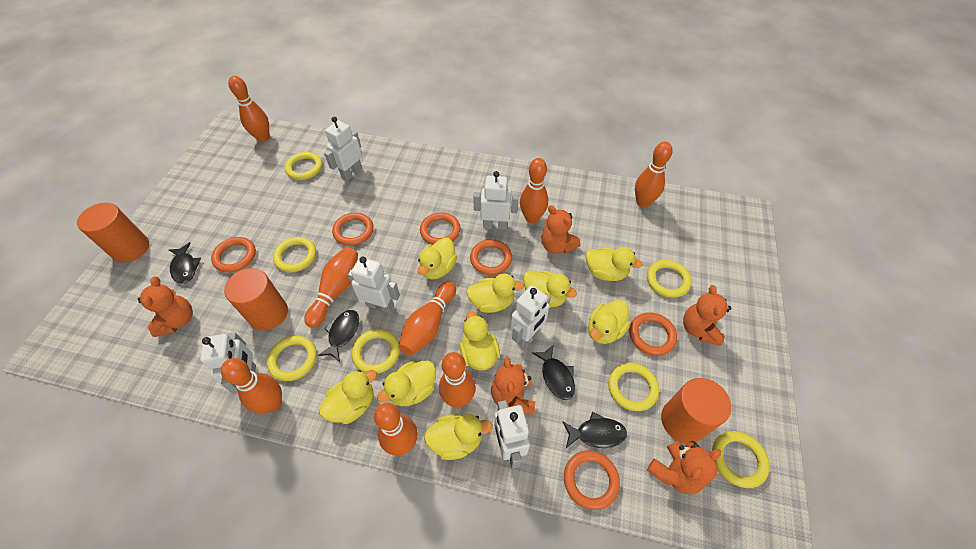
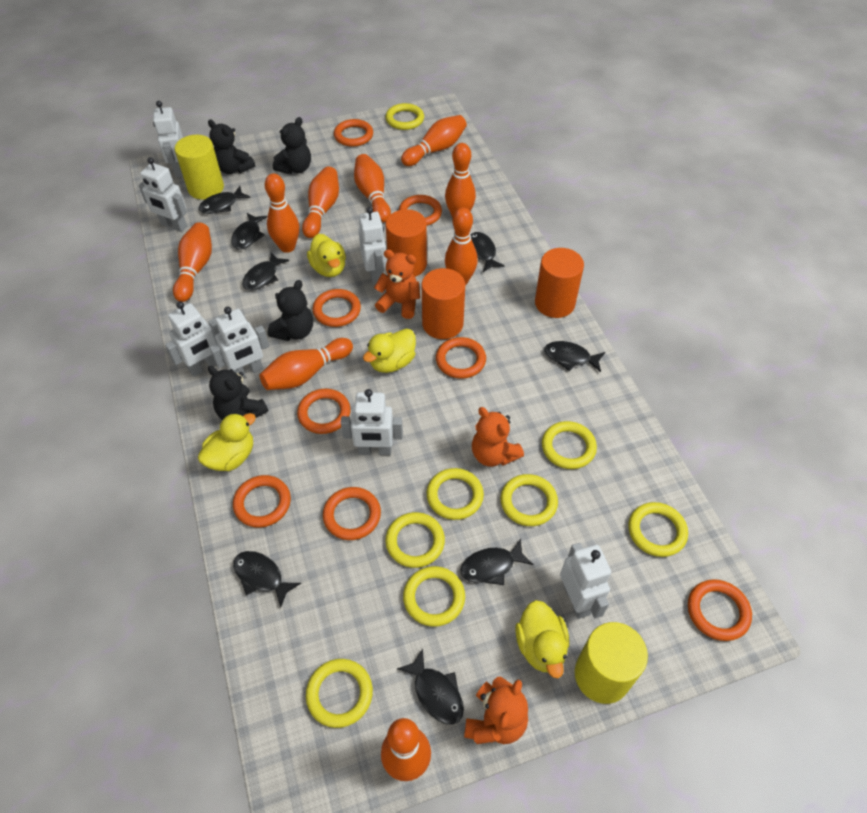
black fish: [169,242,201,284] [318,310,359,362] [532,344,575,400] [562,412,627,448] = 4 -> [199,186,251,214] [231,213,267,250] [233,551,301,607] [242,252,289,291] [397,648,464,725] [460,539,533,585] [471,232,505,272] [544,341,605,372] = 8
black teddy bear: none = 0 -> [208,119,255,174] [208,366,268,420] [267,280,313,341] [273,117,311,174] = 4
orange bowling pin: [221,358,282,413] [228,76,269,142] [304,247,358,328] [374,403,418,456] [398,281,456,356] [439,352,476,407] [520,158,548,224] [635,142,673,208] = 8 -> [173,222,212,302] [260,338,353,390] [265,173,299,253] [302,167,339,238] [354,154,391,223] [381,718,431,781] [401,115,467,166] [445,143,476,218] [445,207,478,285] = 9
orange ring: [211,237,256,273] [332,213,373,246] [420,212,461,245] [470,239,512,275] [564,450,620,510] [629,312,677,356] = 6 -> [233,475,291,528] [297,389,350,434] [313,289,361,327] [323,487,381,540] [334,119,373,147] [399,195,442,226] [436,337,486,379] [688,579,752,641] = 8
orange teddy bear: [138,276,193,337] [491,357,535,415] [541,205,581,254] [647,440,721,494] [683,285,731,346] = 5 -> [374,250,420,319] [464,676,528,744] [472,407,524,467] = 3
white robot: [200,332,256,394] [324,117,362,181] [348,256,400,313] [473,171,519,230] [494,400,530,469] [510,286,551,347] = 6 -> [139,157,187,232] [153,101,183,177] [165,301,220,377] [210,307,269,378] [341,389,403,455] [358,207,387,285] [560,543,611,619] = 7
yellow cylinder: none = 0 -> [175,135,224,200] [575,622,648,704] = 2
yellow duck: [319,370,377,424] [377,361,436,406] [418,238,457,280] [424,414,493,460] [460,311,500,371] [466,273,524,313] [523,270,577,307] [586,247,643,281] [588,300,630,344] = 9 -> [198,413,256,471] [307,234,346,277] [363,328,416,373] [516,600,569,678] = 4
yellow ring: [267,336,317,381] [273,237,316,272] [285,152,322,180] [352,329,400,374] [608,363,659,411] [647,260,692,298] [712,431,770,488] = 7 -> [306,659,373,728] [385,512,445,568] [386,103,424,130] [403,566,465,627] [427,468,484,520] [500,474,558,526] [542,421,597,469] [628,502,688,557] = 8

